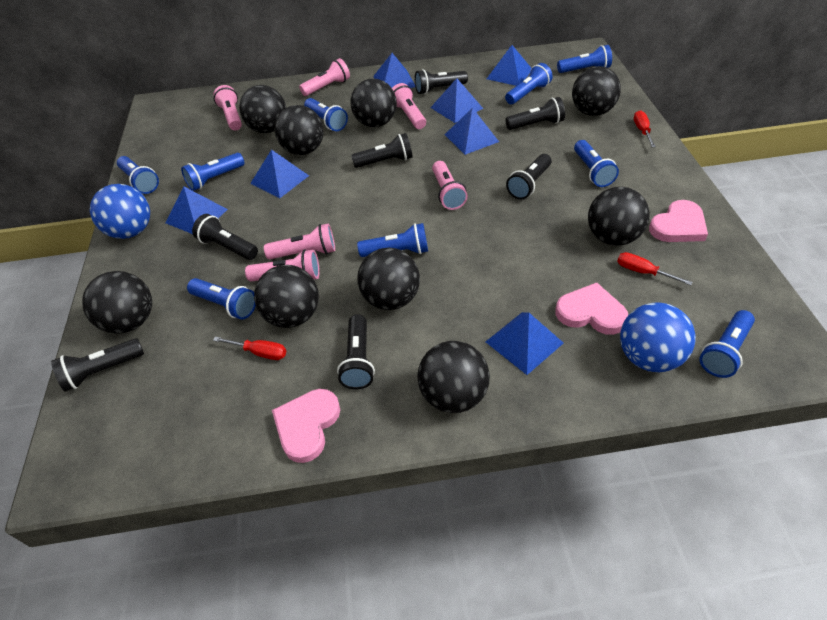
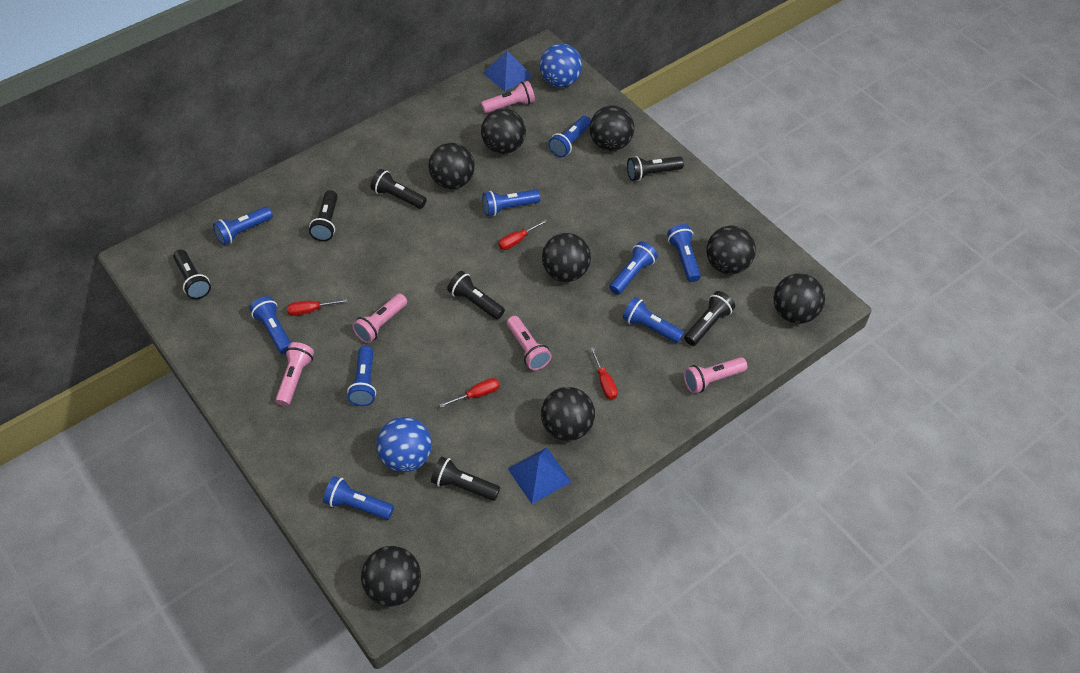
black ball: [82,271,152,334] [239,85,286,133] [254,265,319,328] [275,105,324,155] [351,78,397,127] [357,248,420,310] [417,341,490,413] [572,66,621,116] [588,187,650,246] = 9 -> [361,546,421,607] [428,143,475,189] [481,108,526,154] [541,387,595,441] [542,233,591,282] [589,105,634,151] [706,225,756,274] [773,273,825,324] = 8
blue pyramid: [165,187,228,234] [250,149,309,198] [373,53,415,88] [430,78,483,123] [445,108,499,155] [486,312,563,375] [487,45,531,86] = 7 -> [483,51,533,92] [508,447,571,504] = 2
pink flashlight: [213,85,242,130] [245,250,320,282] [264,224,335,259] [299,58,350,96] [392,83,426,129] [432,161,468,210] = 6 -> [275,342,314,406] [352,293,407,343] [481,81,535,113] [507,316,552,370] [684,357,747,394] = 5
pink heart: [272,389,340,463] [555,283,628,335] [649,200,708,242] = 3 -> none = 0
red screwdriver: [213,337,286,360] [617,252,692,285] [634,110,656,147] = 3 -> [287,299,348,316] [439,378,500,408] [498,219,548,250] [590,347,618,400] = 4

